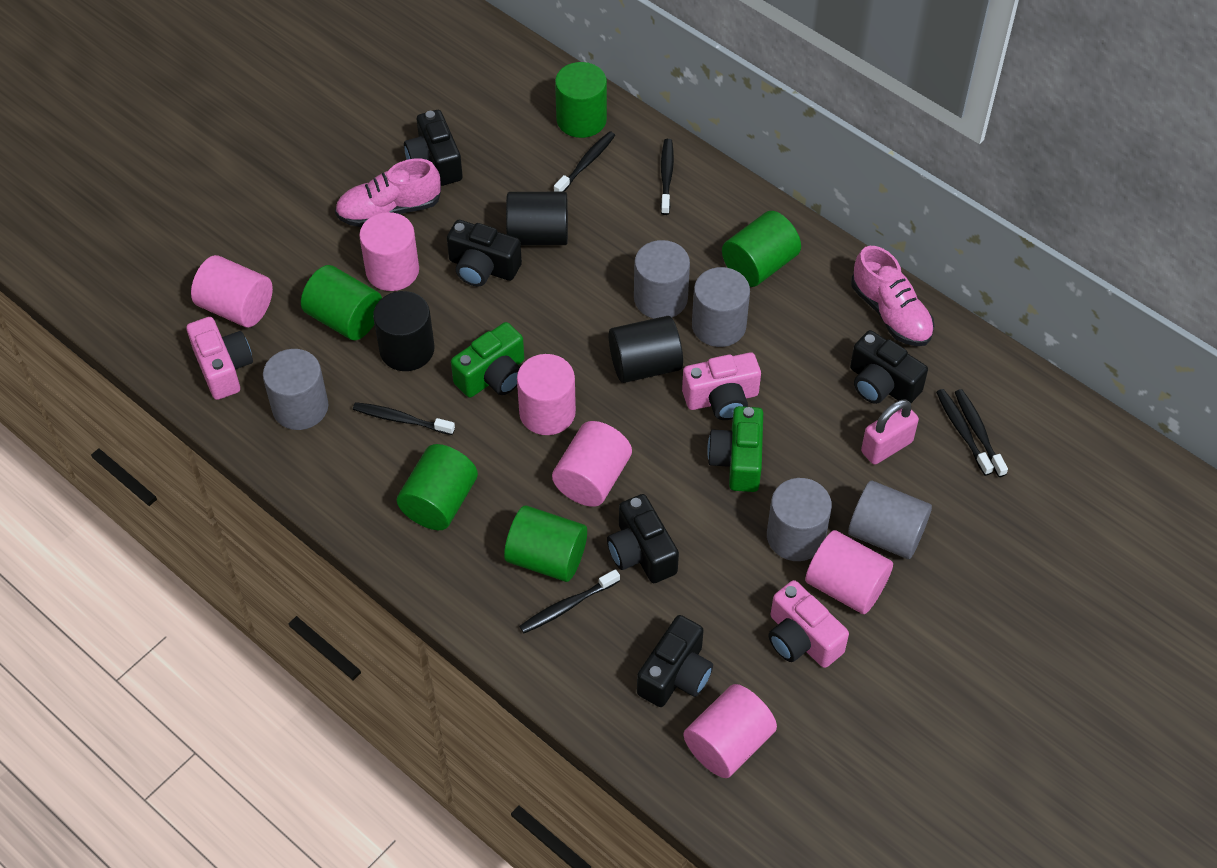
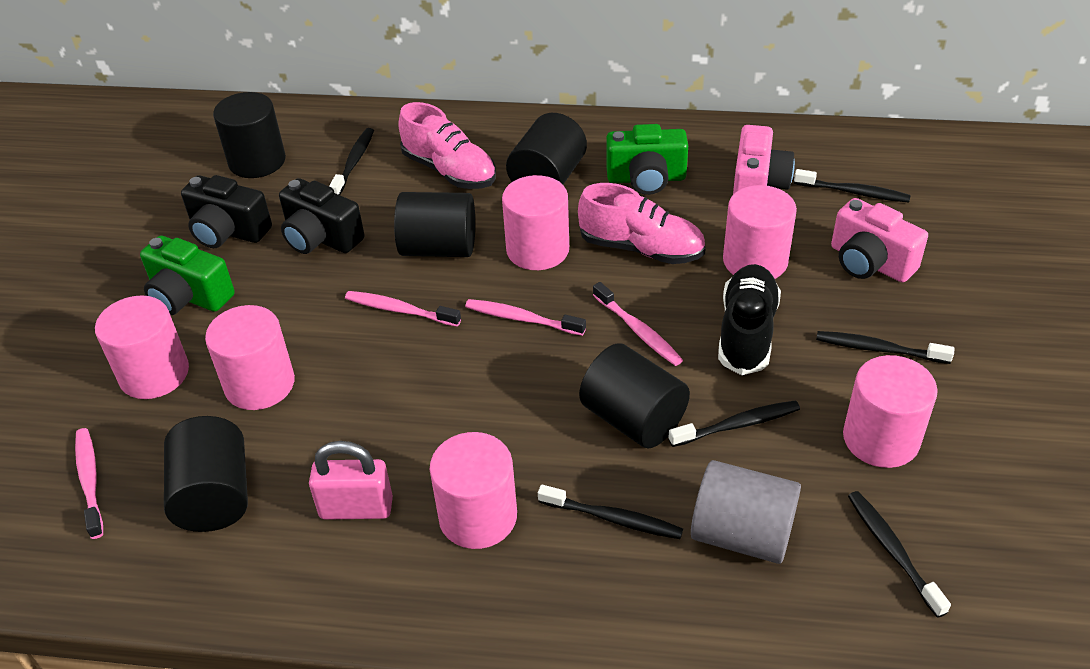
black camera: [404,110,463,186] [447,220,522,286] [607,494,679,583] [637,615,713,707] [850,330,928,404] = 5 -> [181,175,272,248] [279,178,364,254] = 2
black cylinder: [373,291,435,371] [506,192,568,245] [609,316,683,383] = 3 -> [164,416,248,532] [213,92,286,178] [394,192,475,257] [506,113,587,184] [579,344,690,448] = 5
black shoe: none = 0 -> [718,264,781,375] = 1
green cylinder: [301,265,382,340] [397,444,478,530] [504,505,587,582] [555,62,607,138] [722,211,801,287] = 5 -> none = 0
grey cylinder: [263,349,328,430] [634,240,690,319] [692,267,750,347] [767,478,832,561] [848,480,932,559] = 5 -> [691,460,801,564] = 1
pink camera: [186,317,253,400] [682,352,761,420] [768,580,849,668] = 3 -> [733,125,795,195] [831,198,928,282] = 2
pink toothbrush: none = 0 -> [75,428,103,539] [345,291,461,327] [465,299,586,336] [593,282,683,366] = 4

